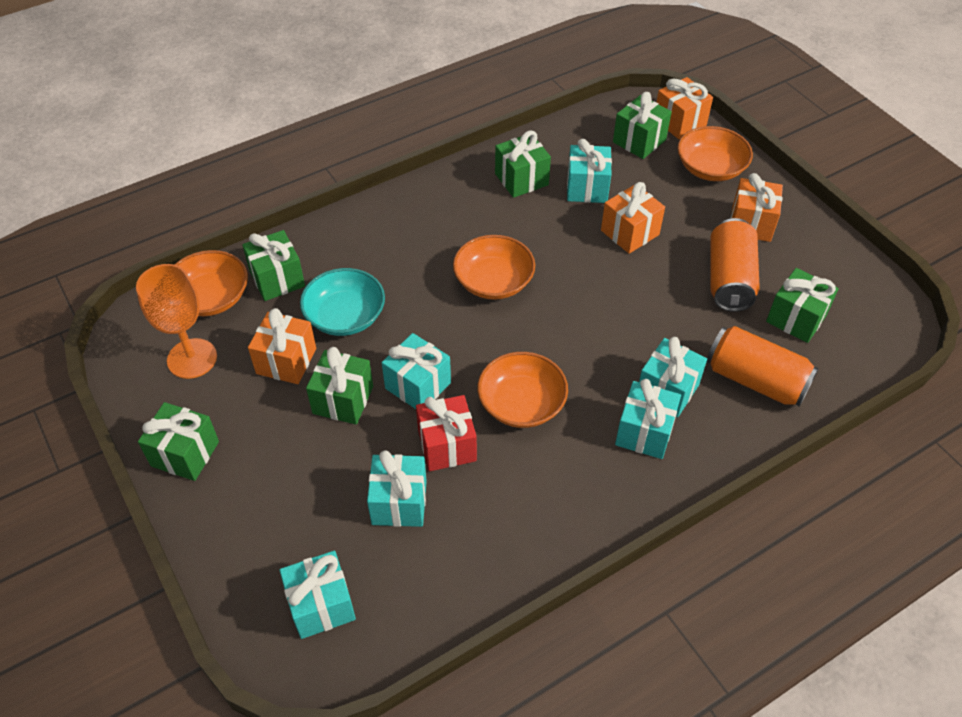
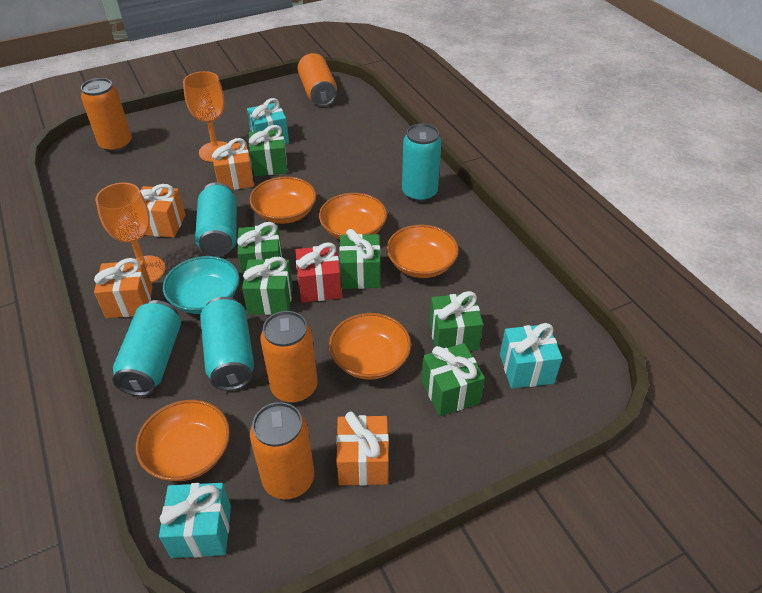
orange bowl: [174,250,248,316] [453,235,535,300] [477,352,568,428] [678,126,753,181] = 4 -> [136,400,230,481] [250,177,316,224] [319,193,387,240] [329,313,411,380] [387,224,459,278] = 5
orange can: [707,326,819,407] [710,218,760,312] = 2 -> [81,78,132,153] [250,402,314,499] [260,311,317,403] [298,53,337,106] = 4
orange goblet: [136,264,217,379] = 1 -> [95,183,165,283] [183,71,228,162] = 2
turquoise can: none = 0 -> [112,300,181,396] [195,182,237,257] [200,297,254,391] [402,123,442,202] = 4
turquoise gift: [280,551,356,639] [367,450,427,527] [382,333,451,409] [567,139,612,203] [615,379,681,459] [639,337,707,417] = 6 -> [159,483,231,558] [247,98,289,144] [500,323,562,389] = 3

